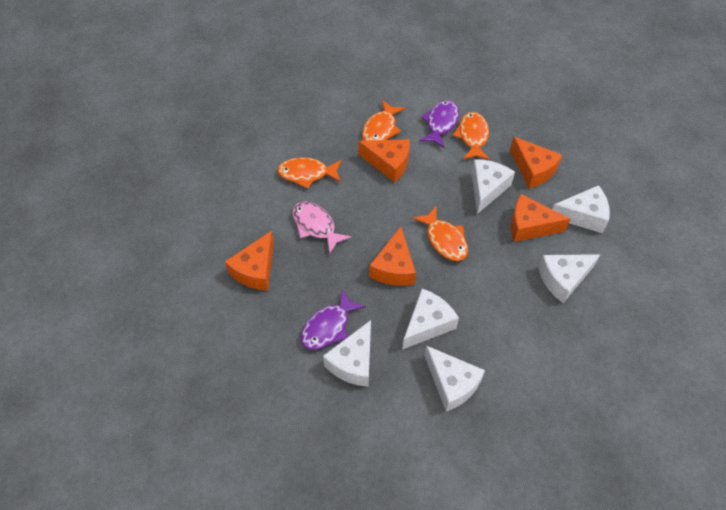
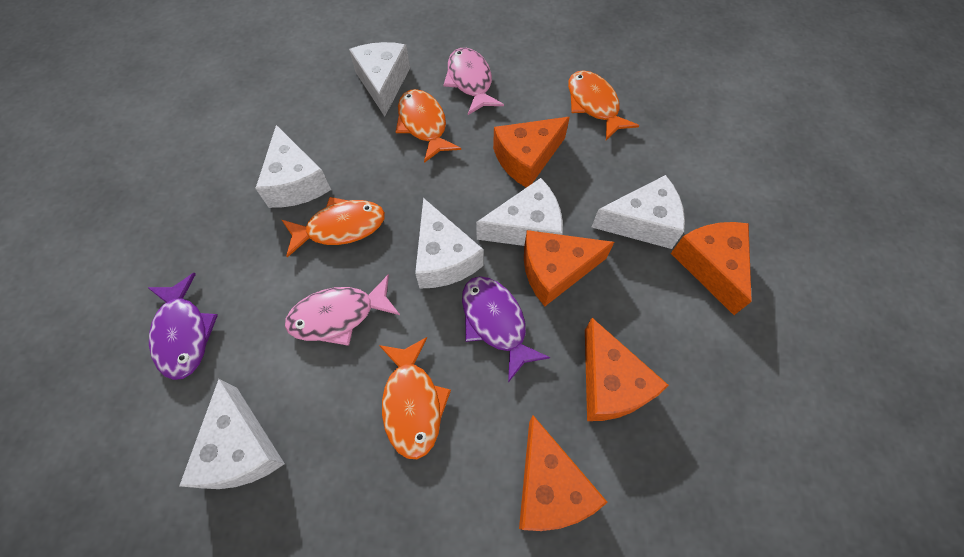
pink fish: [292,202,351,254] = 1 -> [285,274,400,346] [443,48,504,115] = 2

